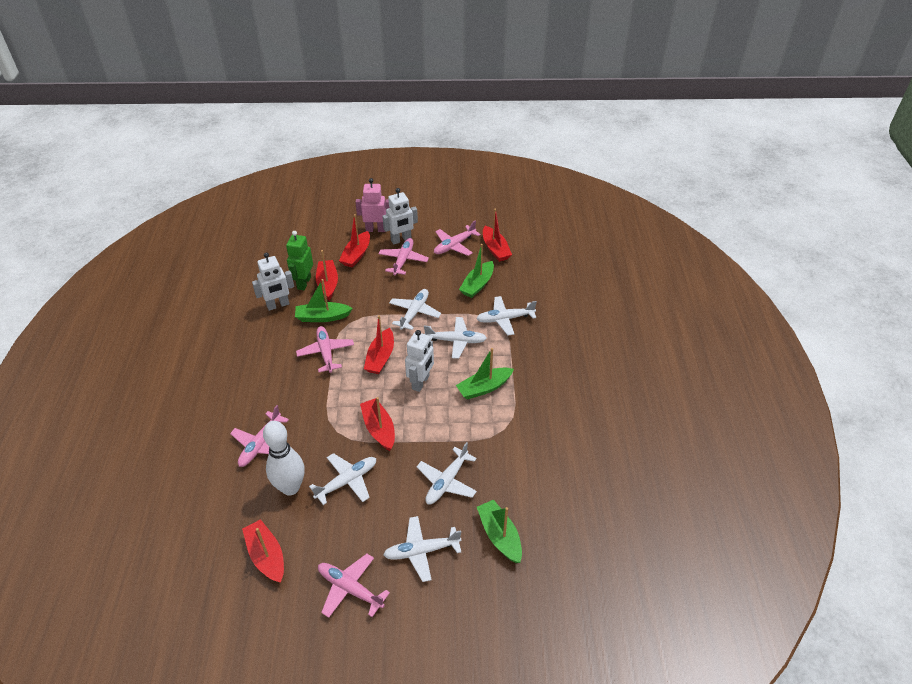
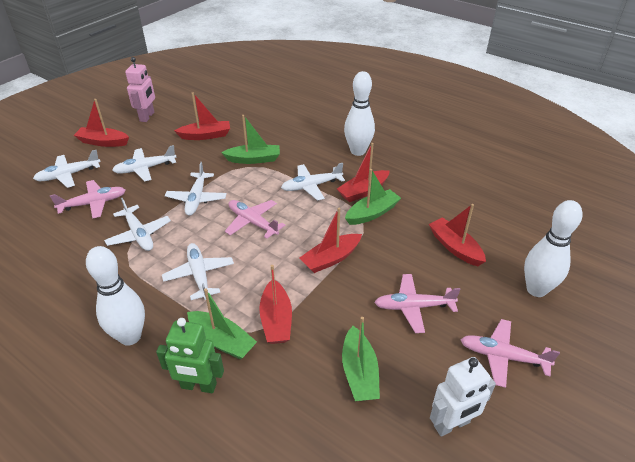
pink plane: [230,405,289,467] [296,326,354,373] [318,554,390,618] [378,238,429,275] [434,220,481,256] = 5 -> [50,180,126,219] [225,200,286,239] [374,274,461,333] [461,319,560,388] = 4
white bowling pin: [263,421,305,496] = 1 -> [86,246,145,346] [344,71,375,156] [524,200,583,297] = 3
white robot: [252,252,294,311] [382,188,418,244] [405,330,434,392] = 3 -> [430,357,496,436] = 1

